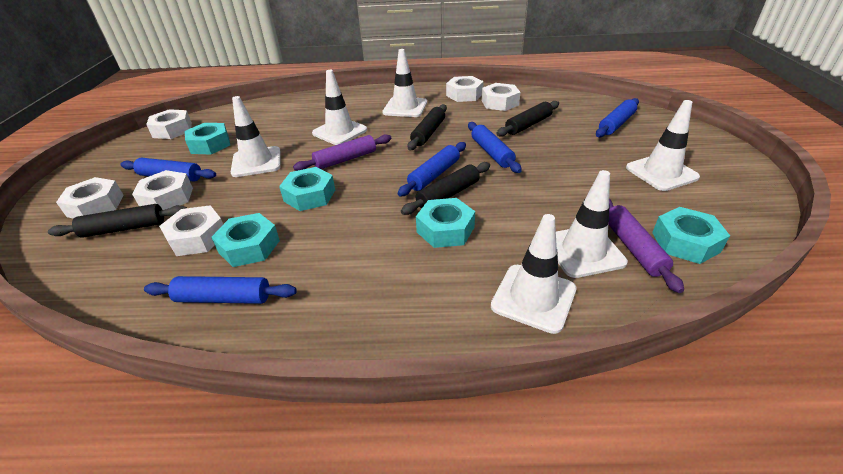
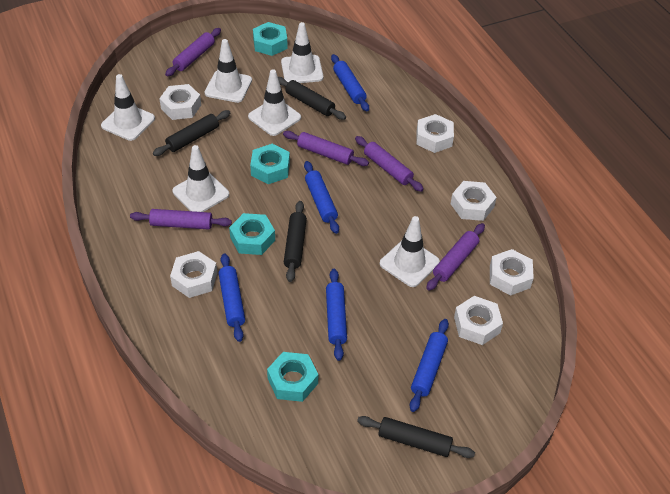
purple rolling pin: [293,134,392,171] [608,199,684,293] = 2 -> [130,209,232,230] [165,28,221,77] [283,131,369,166] [355,136,424,192] [426,223,485,291] = 5
turquoise nut: [185,123,230,155] [211,213,280,267] [279,167,335,211] [416,198,475,248] [652,207,730,264] = 5 -> [229,213,275,255] [250,144,290,184] [253,22,288,56] [267,352,318,402] = 4

